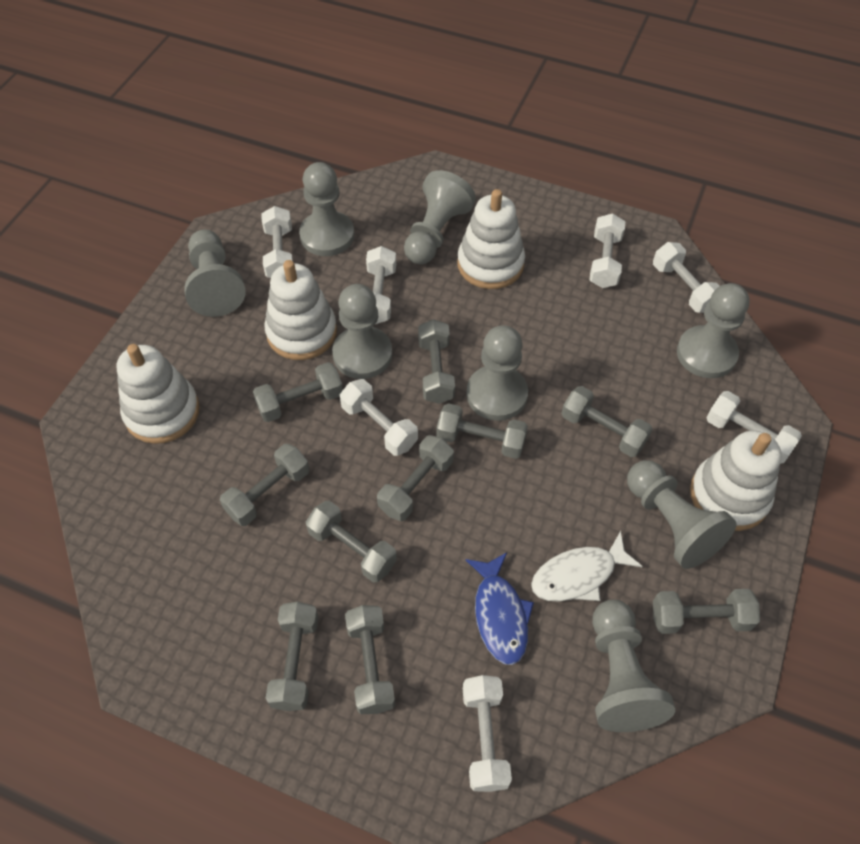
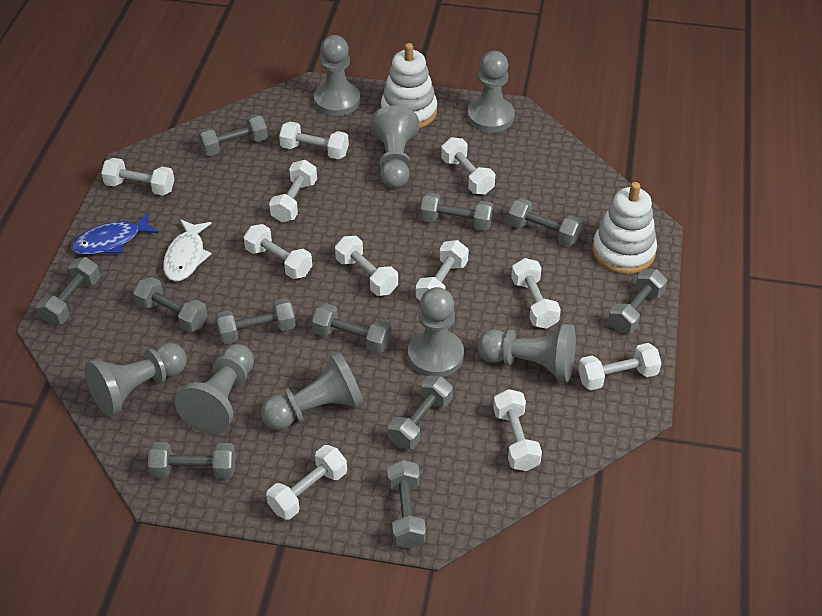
grey dumbbell: [220,444,309,526] [253,362,343,422] [266,602,319,711] [306,501,397,583] [345,605,395,714] [377,435,454,521] [418,319,455,404] [436,403,528,459] [562,386,652,457] [653,589,760,634] = 10 -> [36,257,100,325] [133,277,208,332] [148,442,236,479] [198,114,268,156] [216,298,296,344] [312,303,391,354] [387,460,426,548] [388,376,453,449] [421,192,493,231] [508,198,582,246] [608,269,667,333] = 11
white dumbbell: [261,206,293,278] [340,379,418,456] [366,246,396,324] [463,675,512,792] [589,213,625,288] [653,242,719,313] [706,391,802,464] = 7 -> [101,158,174,196] [244,224,312,279] [266,445,347,520] [269,160,317,222] [279,122,349,159] [335,236,398,296] [416,240,469,300] [441,137,495,195] [493,389,542,471] [511,258,561,329] [578,343,661,390] = 11
white stacking toy: [117,344,200,444] [264,260,337,360] [457,189,525,289] [690,431,782,531] = 4 -> [381,43,437,128] [592,182,657,274] = 2

